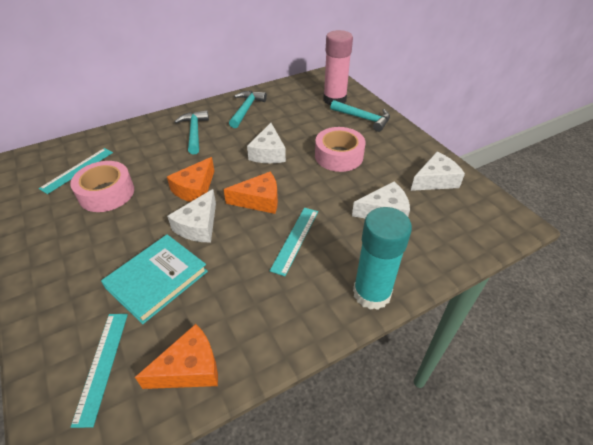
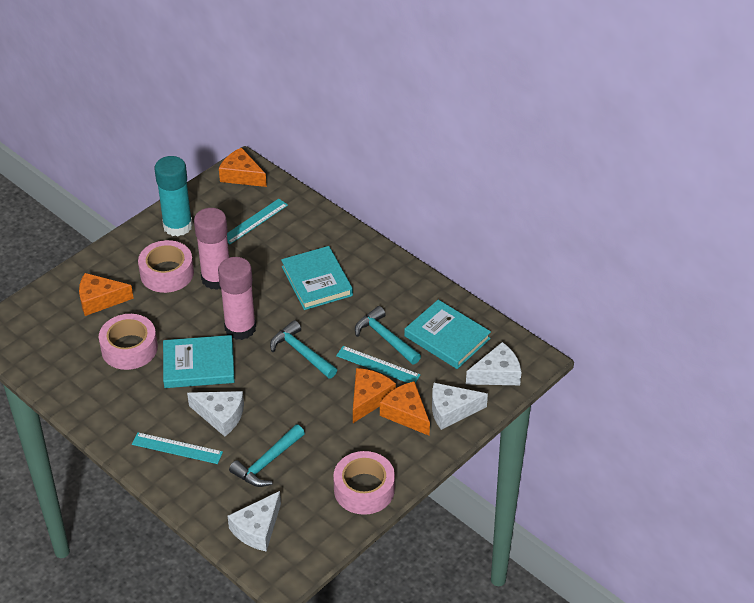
orange cheese: [135,324,218,389] [167,157,214,202] [223,172,278,214] = 3 -> [79,273,134,316] [219,147,267,187] [353,368,396,423] [380,381,430,436] = 4
pink glue stick: [323,30,353,105] = 1 -> [194,208,229,290] [218,257,256,340] = 2
pink tape: [70,161,134,212] [315,127,365,172] = 2 -> [99,314,158,370] [138,240,194,293] [333,451,395,515] = 3
turquoise book: [101,234,208,324] = 1 -> [163,335,235,388] [281,246,353,310] [404,300,491,369] = 3

